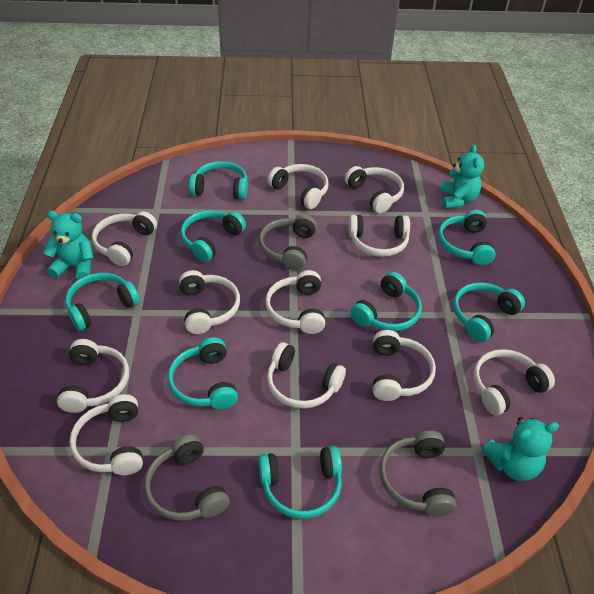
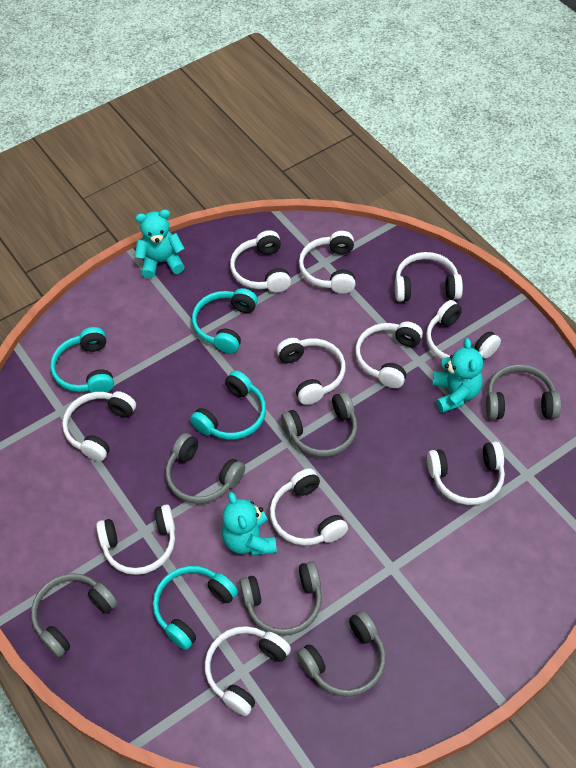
grey headphones: [144,434,230,521] [259,215,317,271] [380,431,457,516] = 3 -> [31,573,118,658] [166,433,245,504] [240,561,322,636] [281,392,357,457] [297,611,386,697] [486,364,561,419] = 6
turquoise headphones: [65,272,140,331] [168,337,238,410] [181,210,246,262] [189,161,248,200] [258,446,342,519] [350,272,422,331] [438,210,496,265] [453,282,525,342] = 8 -> [50,327,114,393] [153,566,238,650] [190,370,266,440] [192,288,258,353] = 4

